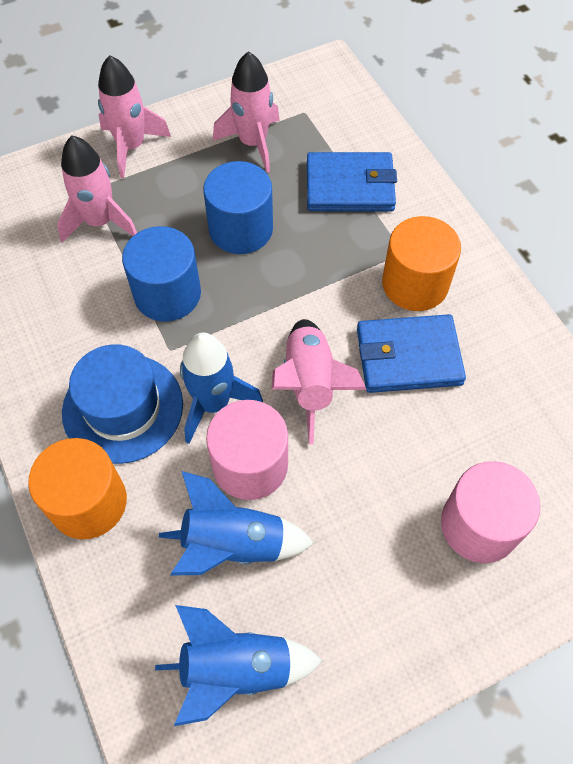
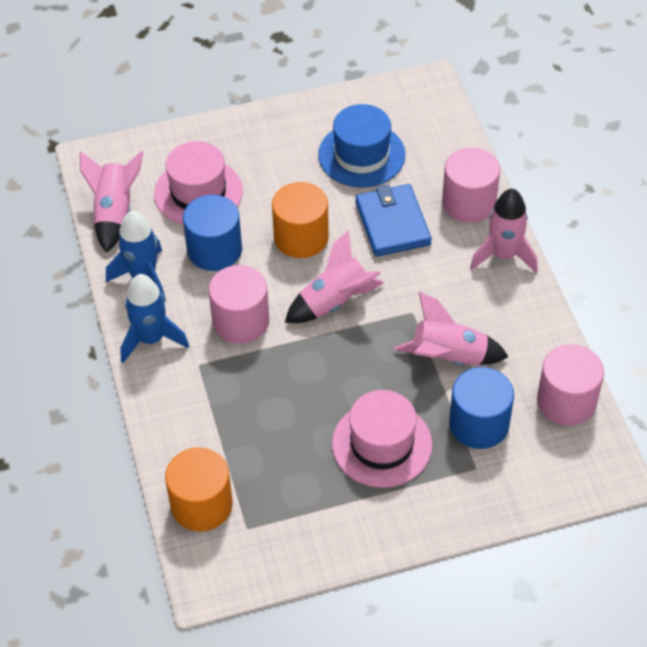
blue rocket: [155,605,322,726] [159,471,314,576] [180,333,263,444] = 3 -> [106,211,166,301] [120,274,189,363] = 2
blue wallet: [307,152,397,211] [357,314,466,393] = 2 -> [356,184,432,257] = 1
pink cylinder: [206,400,288,500] [441,461,540,563] = 2 -> [209,265,269,344] [442,148,500,223] [537,344,604,426] = 3
pink hat: none = 0 -> [154,141,243,225] [332,390,432,488] = 2

